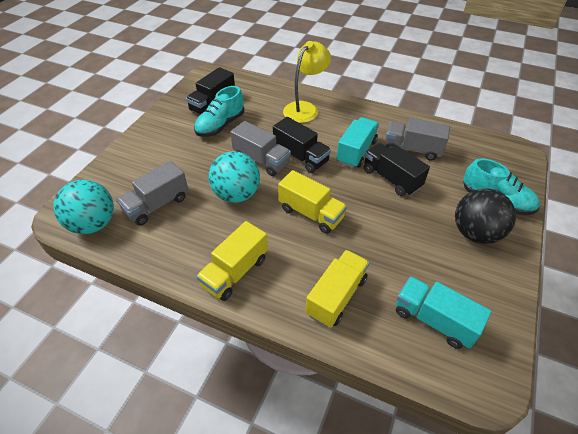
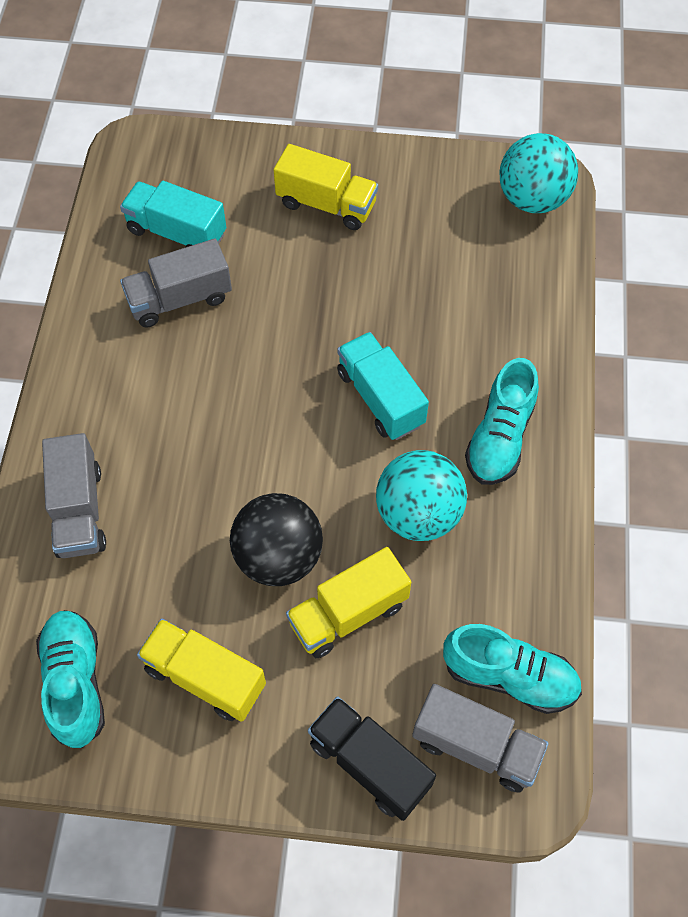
black truck: [186,67,235,115] [273,117,331,173] [364,143,430,196] = 3 -> [308,696,436,821] = 1
turquoise shoe: [194,86,244,137] [463,159,540,215] = 2 -> [36,610,105,748] [443,624,582,714] [465,358,539,485] = 3
yellow lamp: [283,41,331,123] = 1 -> none = 0

